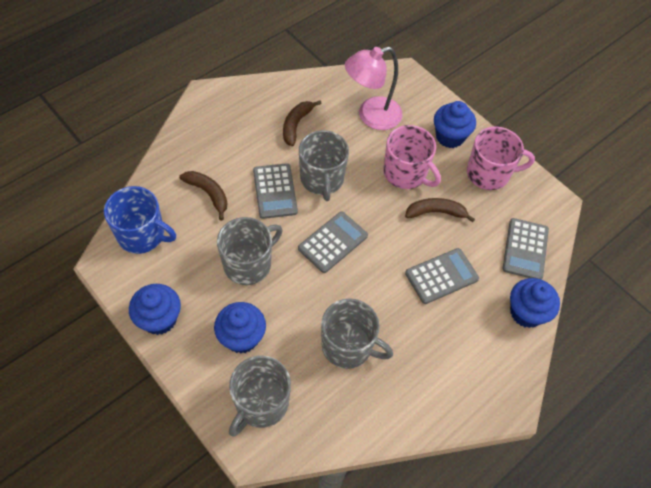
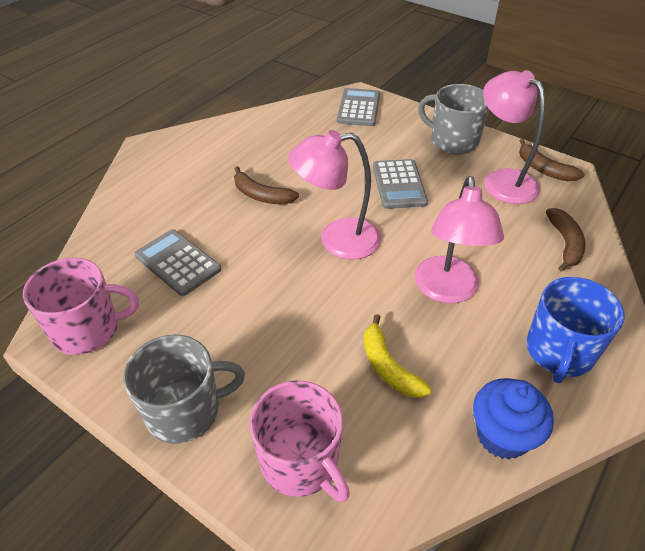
blue cupcake: [129,284,181,335] [214,302,266,353] [434,101,476,148] [510,278,560,328] = 4 -> [473,378,554,459] = 1
grey calculator: [253,163,298,219] [298,211,368,273] [405,248,479,304] [502,218,549,280] = 4 -> [134,229,221,296] [337,88,380,126] [373,159,428,209] = 3
grey mug: [217,217,283,285] [229,356,291,437] [299,130,349,201] [321,298,393,369] = 4 -> [123,335,245,444] [418,84,489,155] = 2
pink lamp: [345,47,403,130] = 1 -> [289,130,381,259] [414,176,504,303] [483,70,545,204] = 3
yellow banana: none = 0 -> [364,314,432,398] = 1

